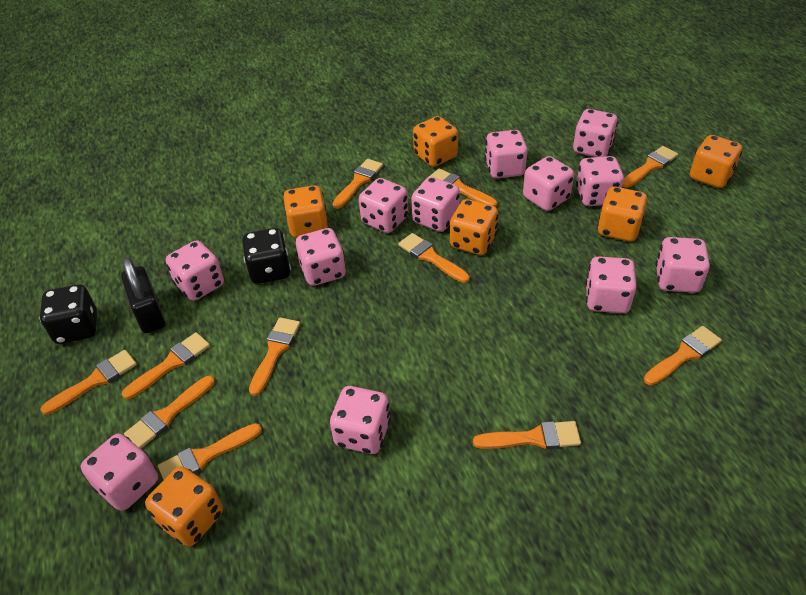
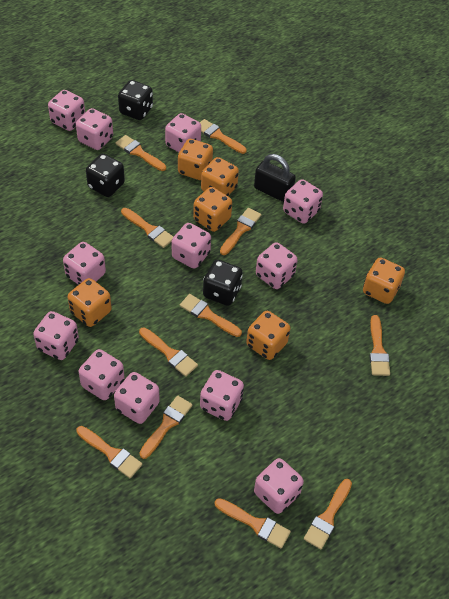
black dice: [40,284,97,344] [242,228,291,284] = 2 -> [86,154,125,197] [118,80,153,120] [203,260,243,306] = 3

